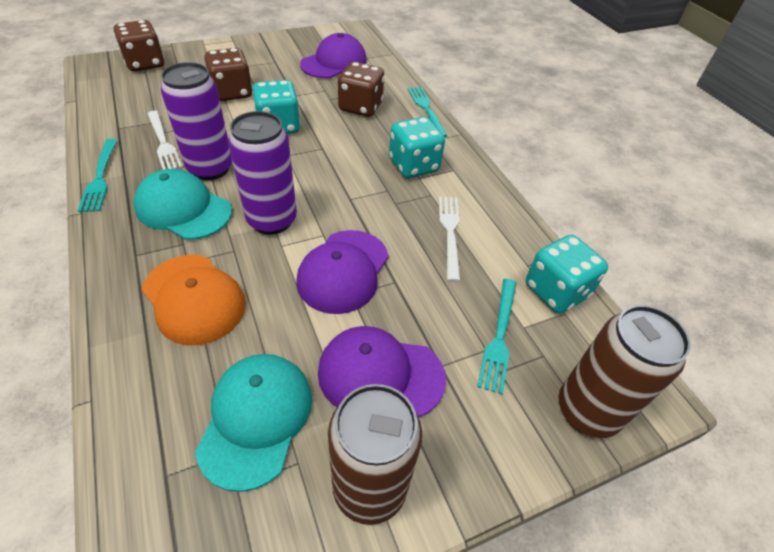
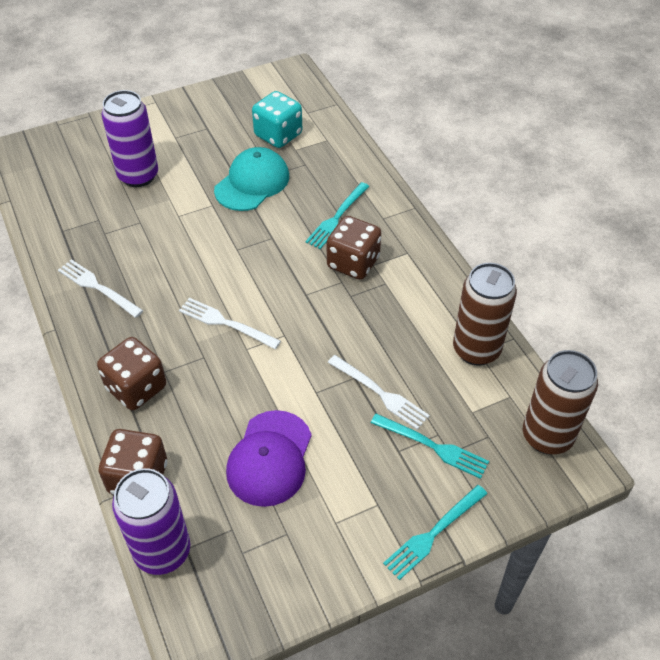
orange cap: [142,255,246,345] = 1 -> none = 0
purple cap: [296,230,389,314] [300,33,367,78] [318,326,446,418] = 3 -> [226,410,312,507] = 1
turquoise cap: [134,169,232,240] [195,354,312,492] = 2 -> [214,147,289,211] = 1
turquoise dice: [252,80,300,134] [389,117,445,178] [526,235,608,314] = 3 -> [252,91,302,148] = 1
white fork: [147,111,183,170] [439,197,460,282] = 2 -> [58,259,143,318] [179,298,281,349] [327,355,430,429] = 3

